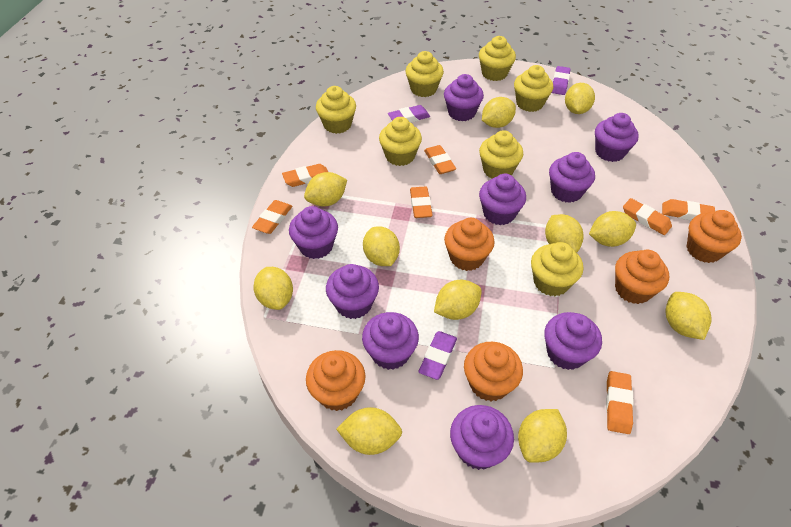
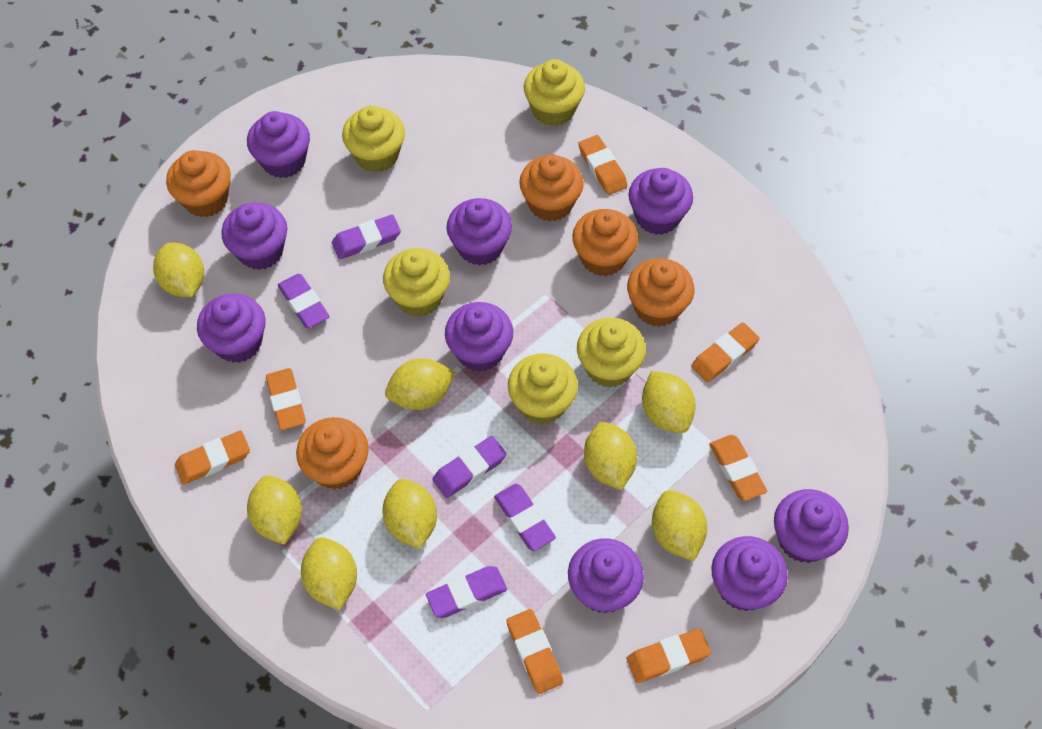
purple eraser: [388,105,430,123] [418,331,457,380] [552,66,571,95] = 3 -> [278,274,330,328] [332,215,401,259] [426,566,507,618] [432,436,506,498] [494,484,556,551] = 5
yellow cupcake: [316,86,356,134] [379,117,422,166] [405,51,444,97] [479,36,516,81] [479,130,523,179] [514,65,553,112] [531,242,583,296] = 7 -> [342,105,405,172] [383,248,450,317] [508,353,578,424] [524,59,585,126] [577,318,646,388] = 5
yellow lemon: [253,267,293,310] [304,172,347,206] [336,407,402,455] [363,226,400,266] [434,280,482,320] [482,97,516,128] [518,409,567,463] [545,214,584,253] [565,83,595,114] [589,211,636,247] [666,292,712,340] = 11 -> [153,243,204,297] [247,475,302,545] [301,537,357,610] [382,479,437,549] [385,358,455,410] [584,422,637,490] [642,371,696,433] [652,490,707,561] = 8

